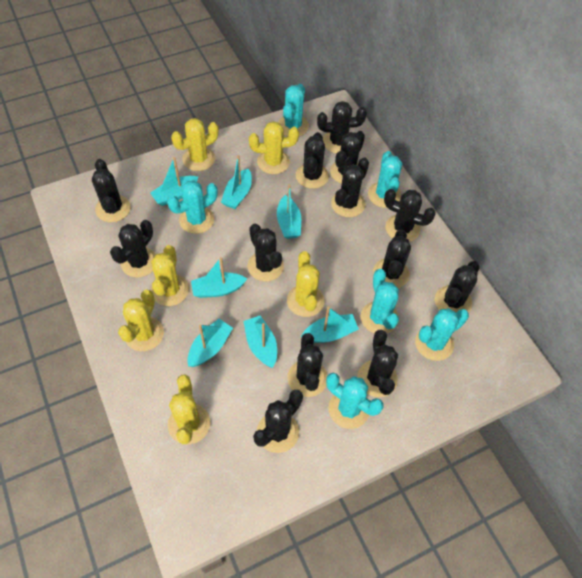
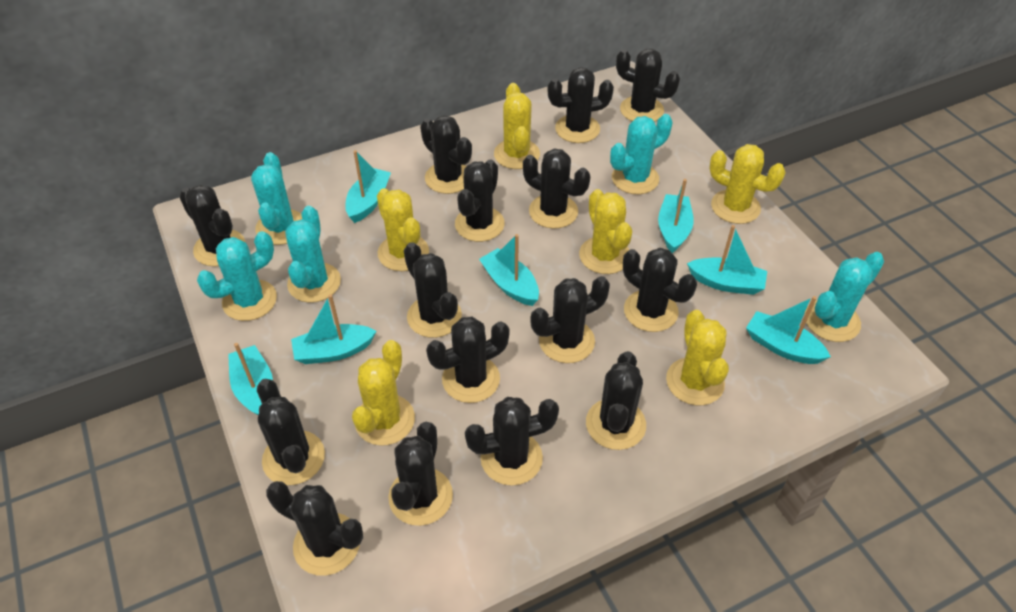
black cactus: [92,159,131,222] [110,220,156,278] [247,223,284,282] [253,389,303,453] [287,333,328,397] [296,132,329,189] [317,101,367,153] [330,131,365,184] [331,157,369,217] [357,330,398,397] [373,229,411,288] [384,189,436,242] [435,261,480,313] = 13 -> [179,185,245,266] [257,379,325,485] [266,481,363,576] [388,422,453,526] [404,242,462,338] [420,115,472,194] [426,317,509,403] [455,159,505,242] [465,397,559,486] [523,149,590,229] [530,276,610,363] [547,67,614,143] [586,351,646,450] [616,49,680,122] [623,248,697,332] = 15
turquoise cactus: [167,180,218,234] [278,84,309,137] [326,373,384,429] [360,269,399,334] [368,151,402,208] [415,308,469,361] = 6 -> [197,231,277,321] [251,152,302,245] [285,206,341,303] [610,114,672,194] [805,252,884,342] = 5

